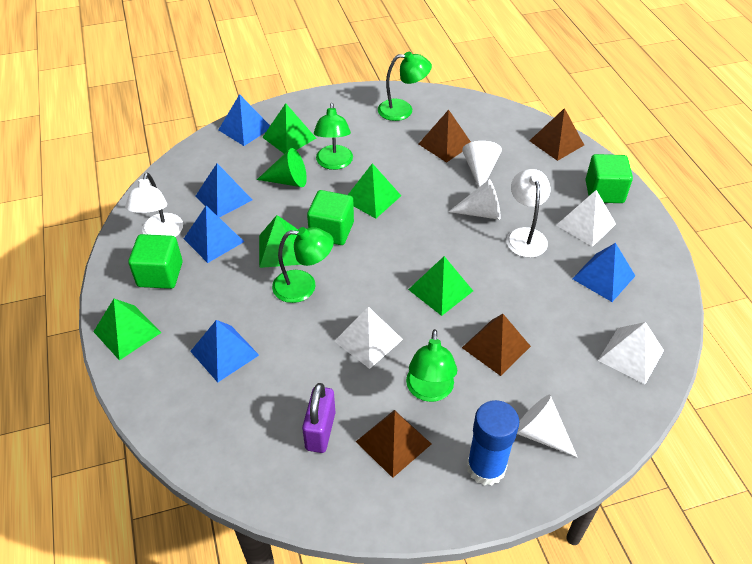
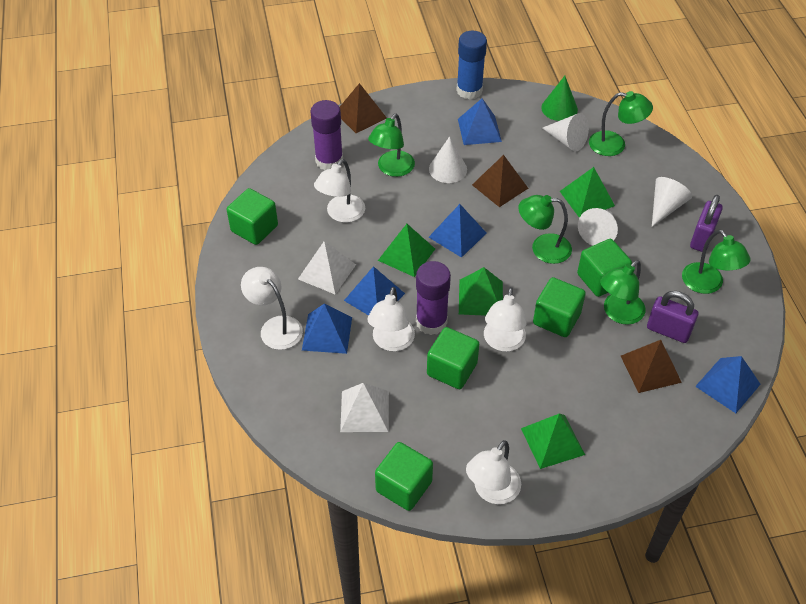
brown pyramid: [356,410,431,478] [419,110,471,163] [462,314,531,376] [529,108,584,161] = 4 -> [340,83,387,133] [472,155,528,207] [621,340,682,393] = 3
green cube: [128,234,183,289] [307,190,354,245] [585,154,633,203] = 3 -> [227,188,278,245] [375,442,433,511] [427,327,479,389] [533,277,586,337] [577,239,632,297] = 5
green lamp: [272,227,334,303] [314,103,353,170] [378,52,432,121] [406,329,457,402] = 4 -> [368,114,415,177] [518,195,572,264] [589,91,653,156] [600,260,645,325] [682,230,751,294] = 5
green pyramid: [93,299,161,360] [259,215,301,268] [262,103,316,154] [348,163,401,219] [408,256,473,316] = 5 -> [378,224,435,277] [459,267,503,316] [521,414,585,469] [560,167,615,218] = 4
purple glue stick: none = 0 -> [310,100,343,170] [416,261,451,335] = 2
purple padlock: [302,383,335,453] = 1 -> [647,291,698,343] [690,195,723,252] = 2
white cone: [449,179,501,220] [462,141,502,187] [517,395,577,457] = 3 -> [429,136,467,183] [542,113,589,151] [578,208,618,246] [652,177,692,227] = 4
white lamp: [125,173,183,237] [506,169,550,258] = 2 -> [241,267,303,350] [314,159,365,223] [367,287,415,351] [466,440,521,504] [484,287,527,352] = 5
white pyramid: [335,307,403,369] [556,190,616,247] [598,322,664,384] = 3 -> [298,241,356,294] [340,383,389,432] = 2

